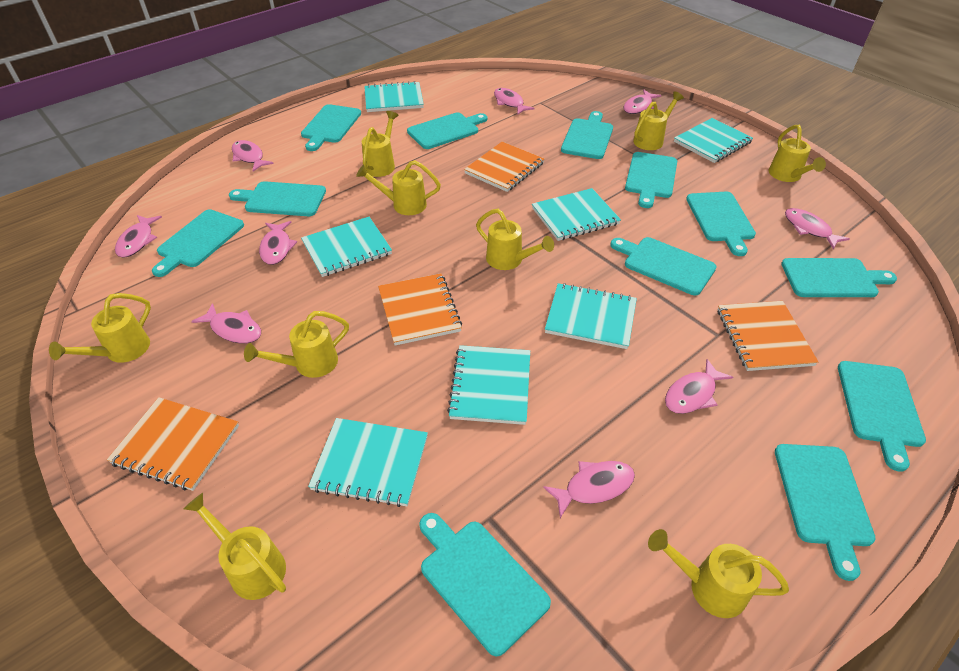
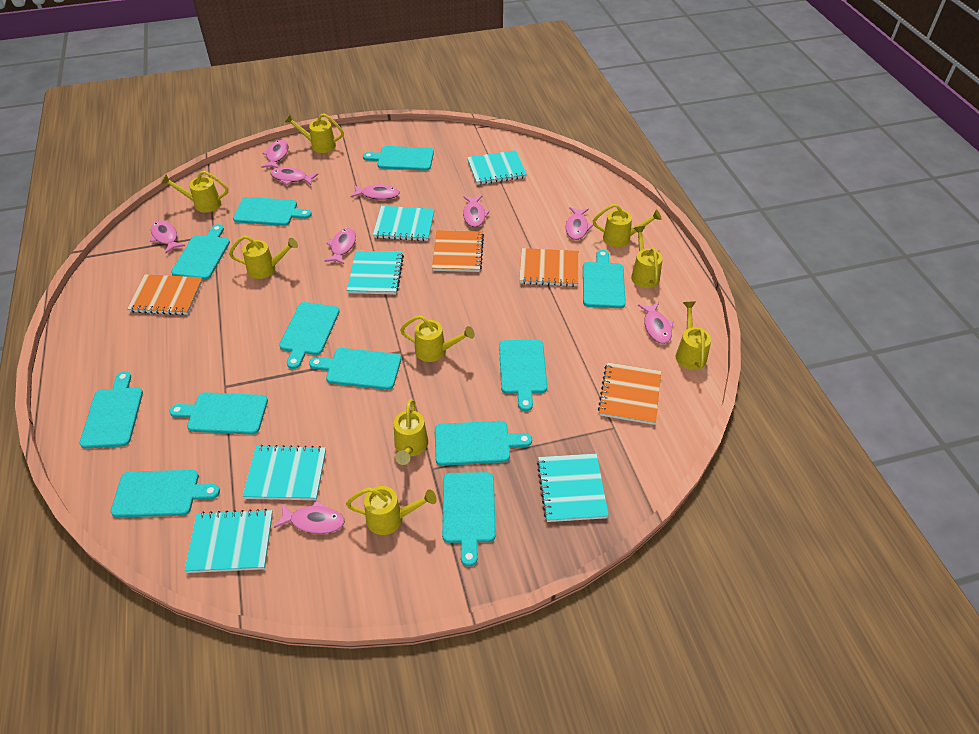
turquoise notebook: [301,217,392,277] [308,418,428,507] [364,81,424,112] [447,345,530,425] [532,188,621,241] [545,283,637,349] [674,118,753,163] = 7 -> [184,509,273,573] [243,445,326,500] [347,251,404,295] [373,206,434,241] [467,150,527,185] [537,454,609,522] = 6

